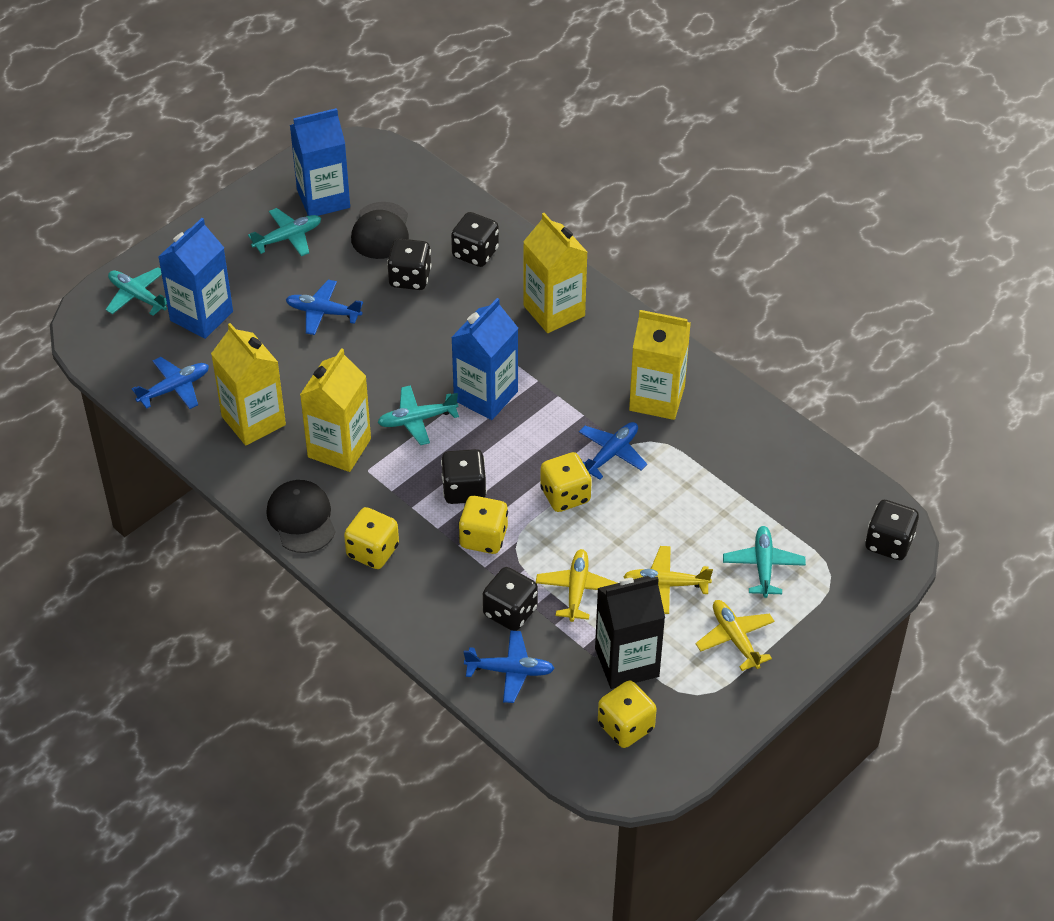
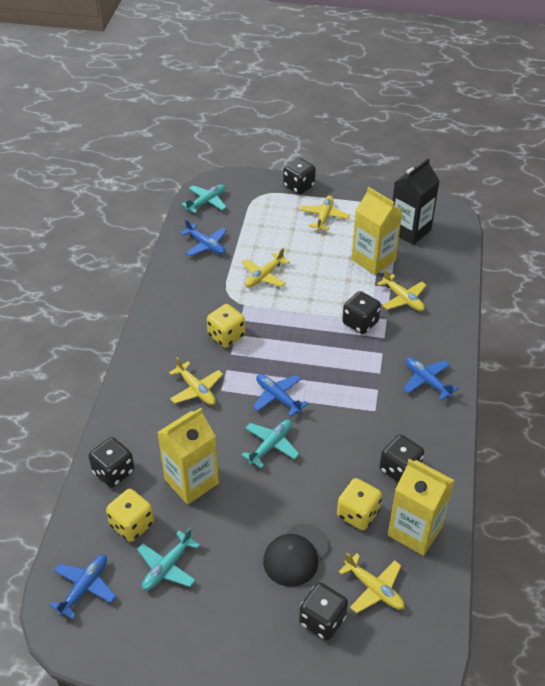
black cap: [266,480,335,553] [351,202,409,259] = 2 -> [263,524,329,587] = 1
blue carton: [158,218,233,339] [290,108,350,216] [451,298,518,420] = 3 -> none = 0
turquoise plane: [106,267,167,316] [248,208,321,256] [377,385,459,445] [723,526,806,598] = 4 -> [137,528,200,590] [181,184,227,213] [242,420,299,468] = 3
yellow carton: [211,323,286,446] [300,348,371,472] [523,213,588,333] [629,310,691,420] = 4 -> [157,408,219,505] [352,187,402,275] [388,459,455,556] = 3
yellow dice: [344,507,399,569] [458,496,508,554] [540,452,592,512] [598,681,657,748] = 4 -> [106,489,154,542] [207,304,245,348] [337,478,382,530] = 3
yellow plane: [536,549,617,622] [623,546,713,614] [696,600,775,671] = 3 -> [169,357,223,405] [242,248,290,287] [300,196,350,231] [339,553,404,613] [377,269,426,311] = 5

